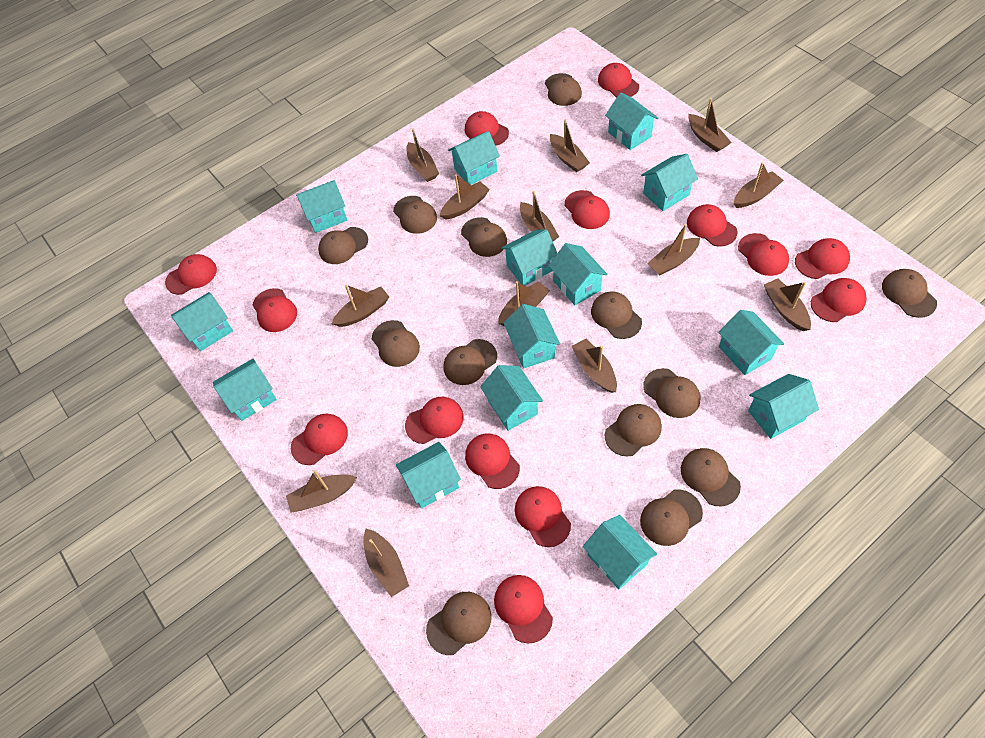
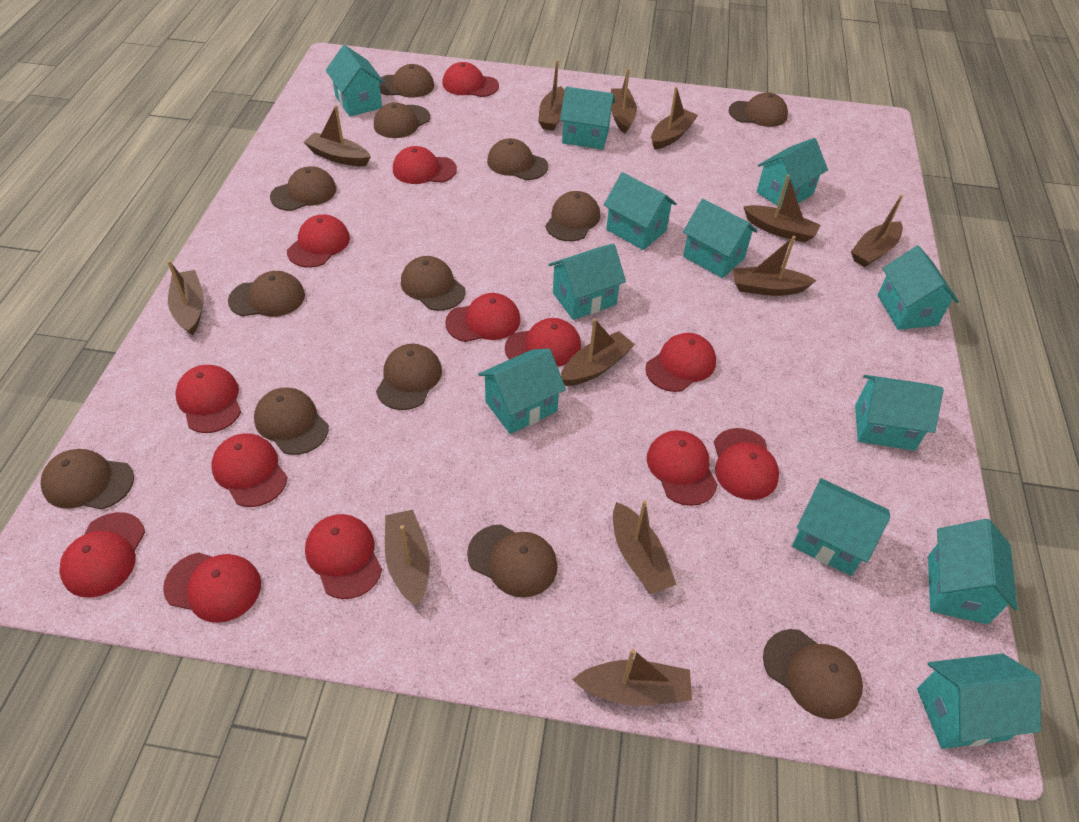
brown boat: [286,470,357,513] [332,285,389,327] [363,529,409,597] [406,129,439,182] [440,174,490,220] [498,281,550,326] [520,191,559,241] [550,119,590,172] [572,339,617,393] [647,224,700,276] [688,98,732,152] [734,162,784,208] [764,279,811,331] = 13 -> [167,260,204,336] [303,105,371,166] [385,510,430,606] [538,60,565,131] [561,318,635,386] [572,649,692,706] [611,68,637,134] [613,500,677,594] [651,87,698,150] [733,236,816,296] [743,175,820,243] [851,195,903,267] = 12
red cap: [165,254,217,295] [253,288,297,332] [291,414,348,465] [405,397,464,444] [465,111,509,146] [465,433,520,489] [494,575,553,643] [515,486,571,547] [565,190,610,229] [598,63,639,97] [687,204,738,247] [738,233,789,276] [795,238,850,279] [811,278,867,322] = 14 -> [59,512,145,598] [163,552,261,623] [175,365,241,433] [212,433,288,507] [287,214,350,268] [305,514,382,599] [393,146,457,184] [442,62,499,97] [445,293,520,342] [505,318,581,366] [645,333,716,392] [647,430,718,506] [714,428,779,500] = 13
turquoise house: [171,292,233,351] [213,358,277,421] [296,180,347,233] [396,442,461,509] [448,131,500,185] [480,365,543,431] [501,229,557,285] [503,304,560,369] [548,243,607,305] [583,515,657,589] [605,93,658,150] [641,154,698,211] [718,310,784,375] [748,374,819,439] = 14 -> [326,45,385,116] [478,348,566,434] [549,243,626,320] [560,87,615,150] [604,172,677,250] [683,199,758,278] [757,138,828,208] [792,478,890,576] [855,375,944,451] [878,245,959,330] [917,653,1041,749] [928,519,1018,624] = 12

